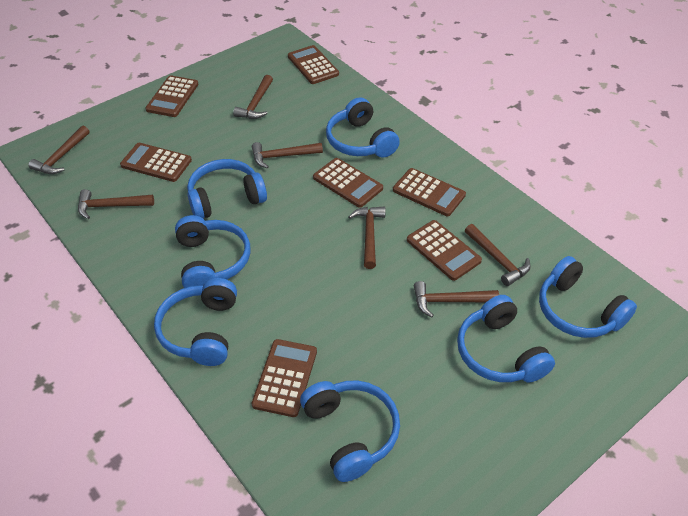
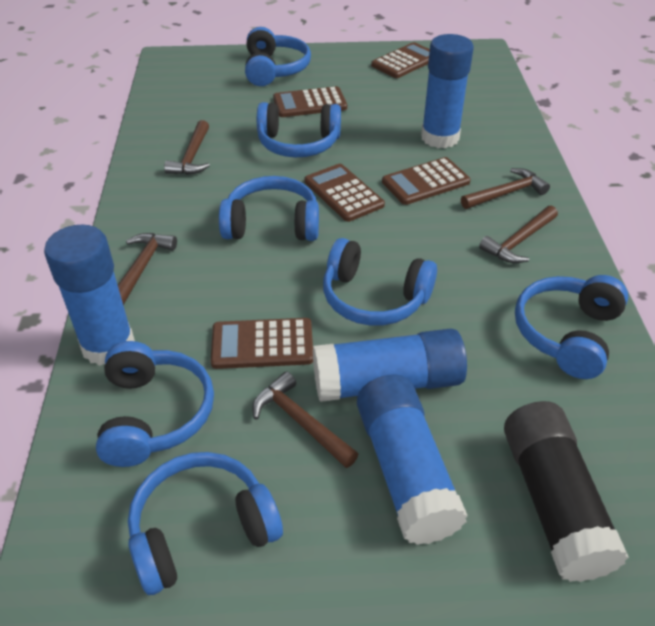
black glue stick: none = 0 -> [504,401,629,582] = 1
blue glue stick: none = 0 -> [44,225,135,366] [313,329,467,402] [357,375,468,545] [421,34,474,148] = 4
brown calculator: [120,143,192,182] [145,75,198,117] [252,339,317,417] [288,45,339,84] [313,158,383,208] [393,168,466,216] [407,220,482,281] = 7 -> [211,318,313,369] [273,86,347,117] [305,164,385,222] [371,42,430,78] [382,157,471,205] = 5
brown hammer: [29,126,90,174] [78,189,154,219] [233,75,273,119] [252,142,323,168] [348,206,386,269] [414,281,499,317] [465,224,531,286] = 7 -> [118,233,177,305] [164,120,210,175] [252,371,358,468] [461,168,550,209] [479,206,558,263] = 5

